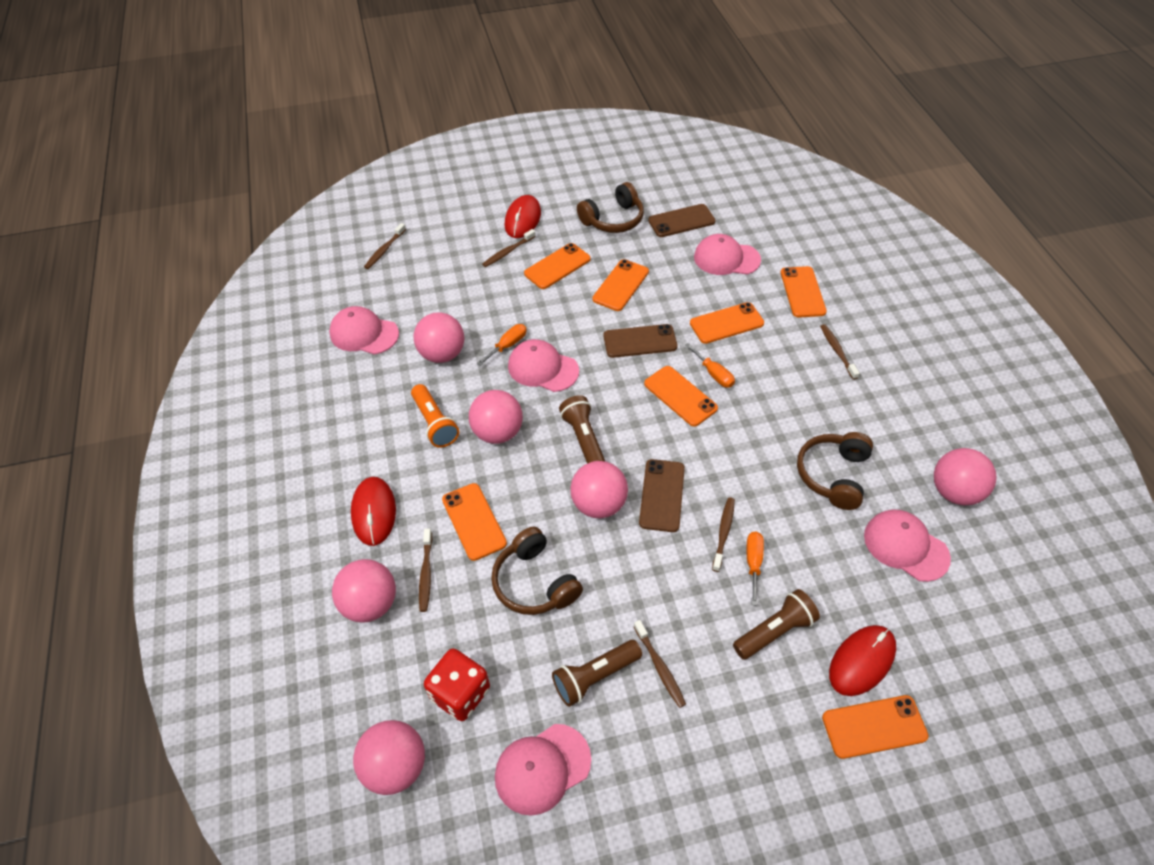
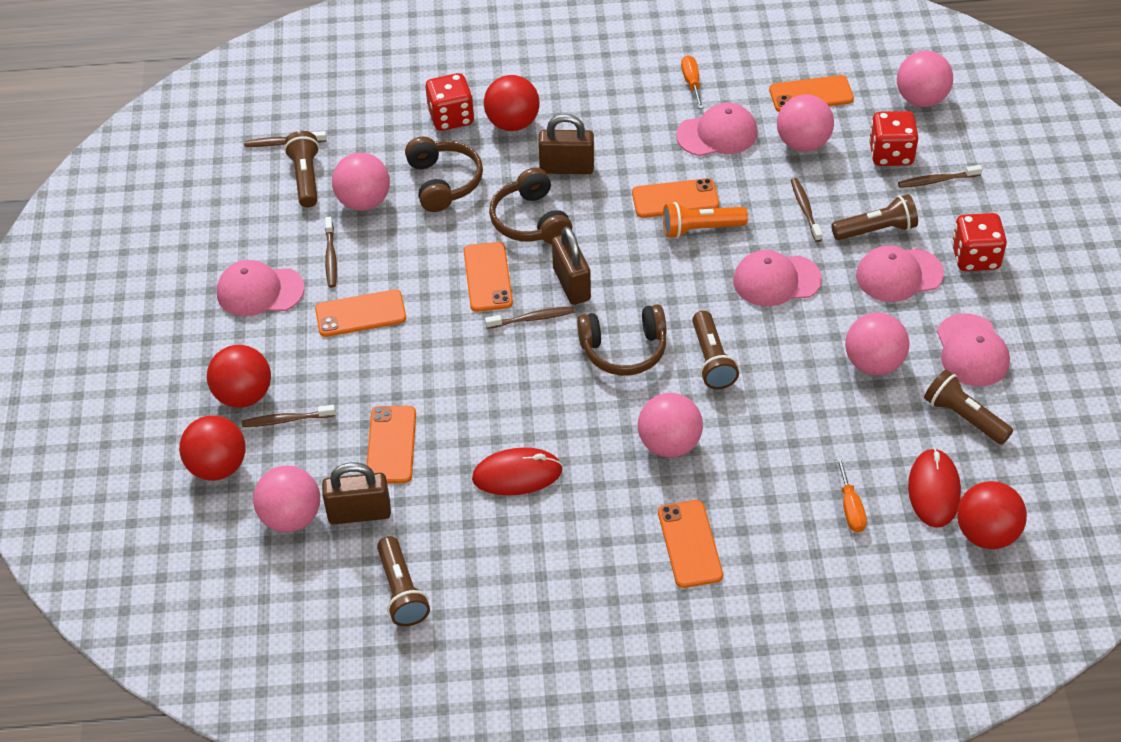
brown flashlight: [552,640,642,707] [559,395,605,464] [733,589,820,660] = 3 -> [284,131,319,207] [377,536,430,627] [692,311,739,389] [831,194,918,240] [924,370,1013,445] = 5
brown padlock: none = 0 -> [322,462,391,524] [538,114,594,174] [552,226,591,305] = 3
brown phone: [604,324,678,358] [639,459,685,532] [648,204,716,237] = 3 -> none = 0
orange phone: [442,483,507,561] [524,243,591,289] [592,259,649,311] [644,366,718,427] [690,302,764,344] [781,266,827,317] [822,695,929,759] = 7 -> [315,289,406,337] [367,406,416,483] [464,242,513,312] [632,178,719,218] [658,500,723,588] [769,75,854,112] = 6
orange screwdriver: [477,324,527,366] [685,343,735,388] [747,531,764,606] = 3 -> [681,55,704,109] [836,457,867,532] = 2
red ball: none = 0 -> [179,415,246,481] [207,345,271,408] [484,75,540,131] [957,481,1027,549] = 4
red dice: [424,648,490,721] = 1 -> [425,73,474,131] [869,111,919,166] [952,213,1007,271] = 3
red mouse: [351,477,396,546] [504,195,541,238] [829,625,896,696] = 3 -> [472,447,563,495] [908,448,961,528] = 2

